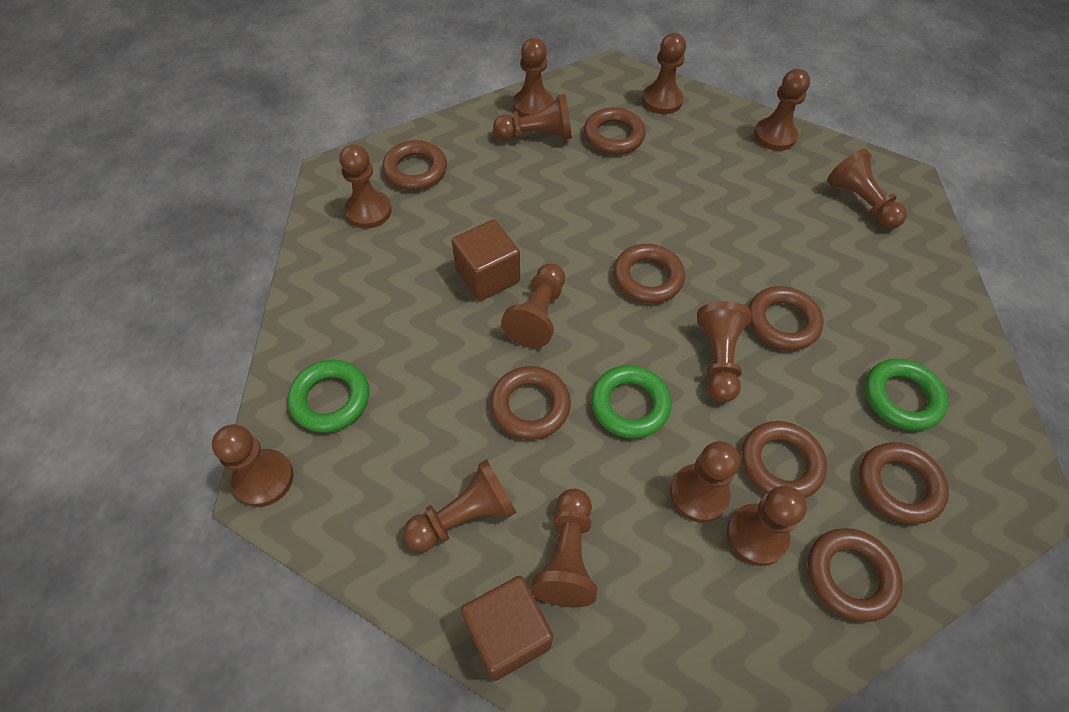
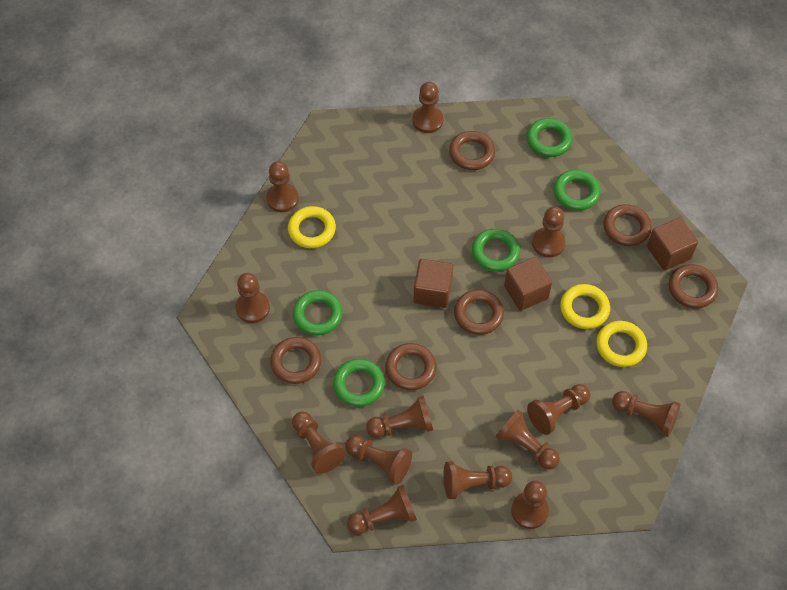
brown cube: [452,220,520,301] [461,576,553,681] = 2 -> [414,259,453,308] [504,257,552,311] [647,218,698,271] = 3
brown ring: [382,140,447,190] [490,366,571,440] [584,107,646,155] [613,244,685,303] [741,421,827,498] [748,286,824,350] [807,528,903,622] [859,442,949,524] = 8 -> [270,337,321,384] [385,343,437,390] [449,131,495,170] [454,290,504,335] [604,204,652,246] [669,264,718,309] = 6
green ring: [288,359,369,433] [591,365,671,439] [865,359,949,431] = 3 -> [293,290,343,335] [333,359,385,407] [472,229,520,272] [527,118,572,157] [554,170,601,210] = 5
yellow ring: none = 0 -> [288,206,336,248] [560,284,610,329] [596,321,647,367] = 3

